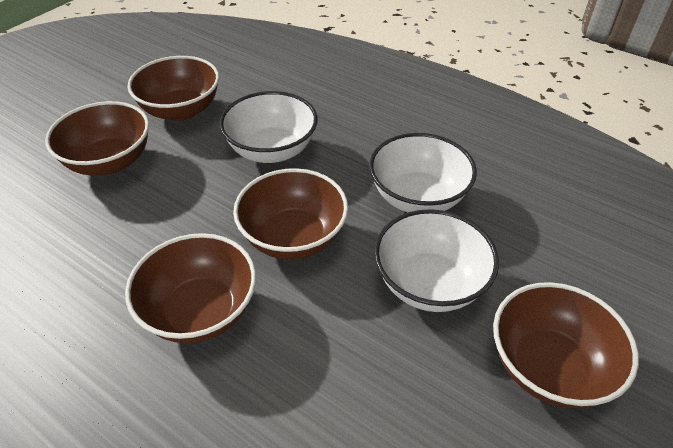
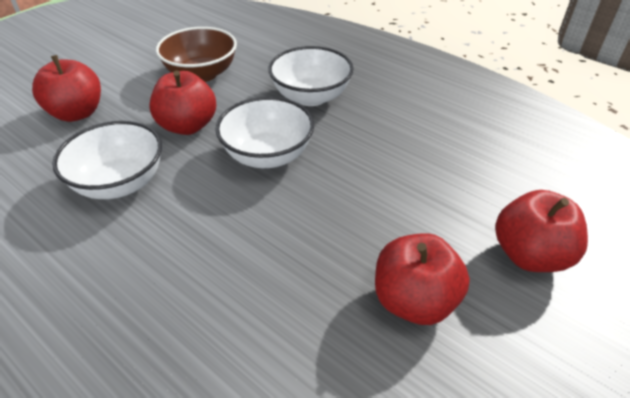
brown bowl: [45,101,149,176] [125,233,256,343] [127,56,219,121] [233,168,348,260] [493,282,639,408] = 5 -> [156,27,237,82] = 1
red apple: none = 0 -> [32,55,101,122] [149,71,216,135] [375,233,470,325] [495,190,588,272] = 4

